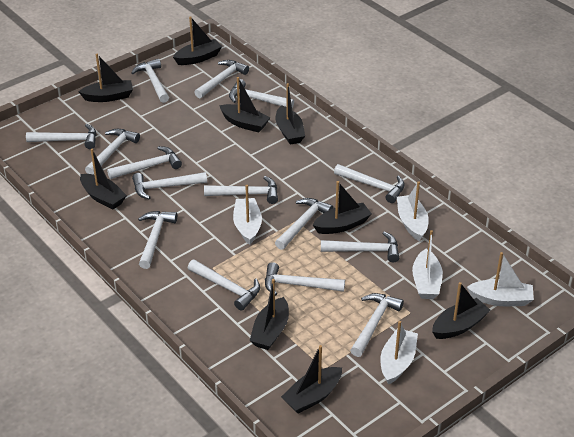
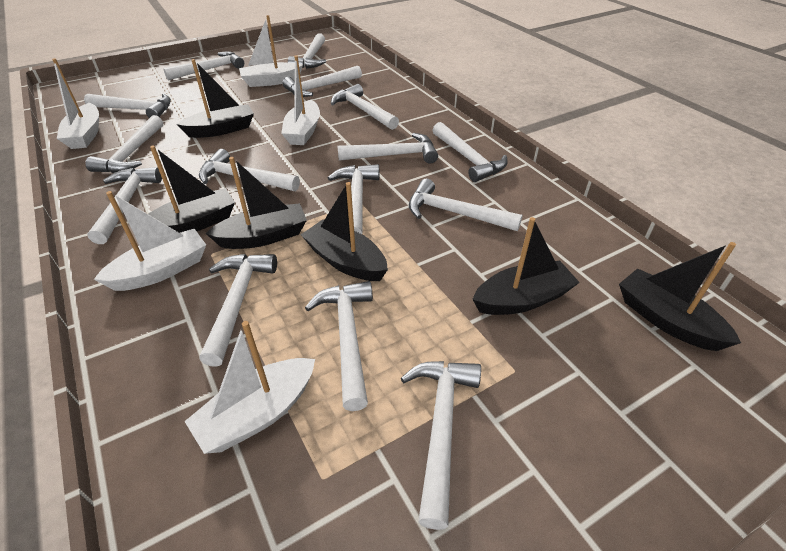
black boat: [78,54,133,102] [80,149,127,210] [173,16,222,65] [219,77,270,133] [250,279,289,350] [276,83,305,145] [281,345,342,413] [313,181,372,234] [432,282,491,339] = 9 -> [148,146,235,233] [177,59,254,138] [205,157,307,249] [301,182,388,281] [472,217,580,315] [619,242,741,351] = 6

